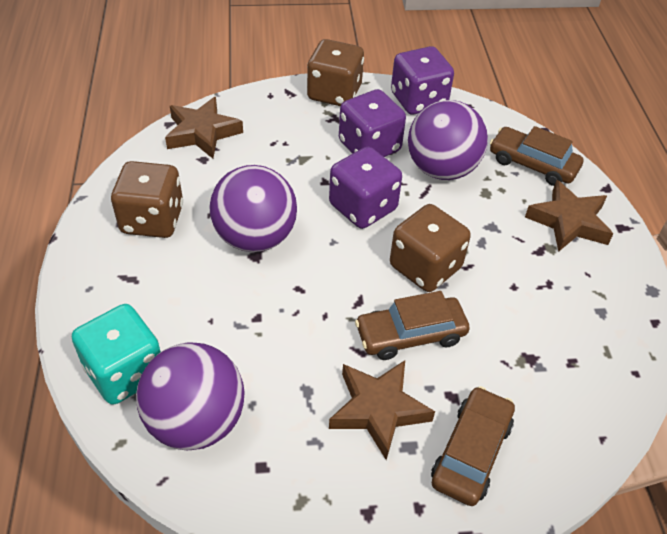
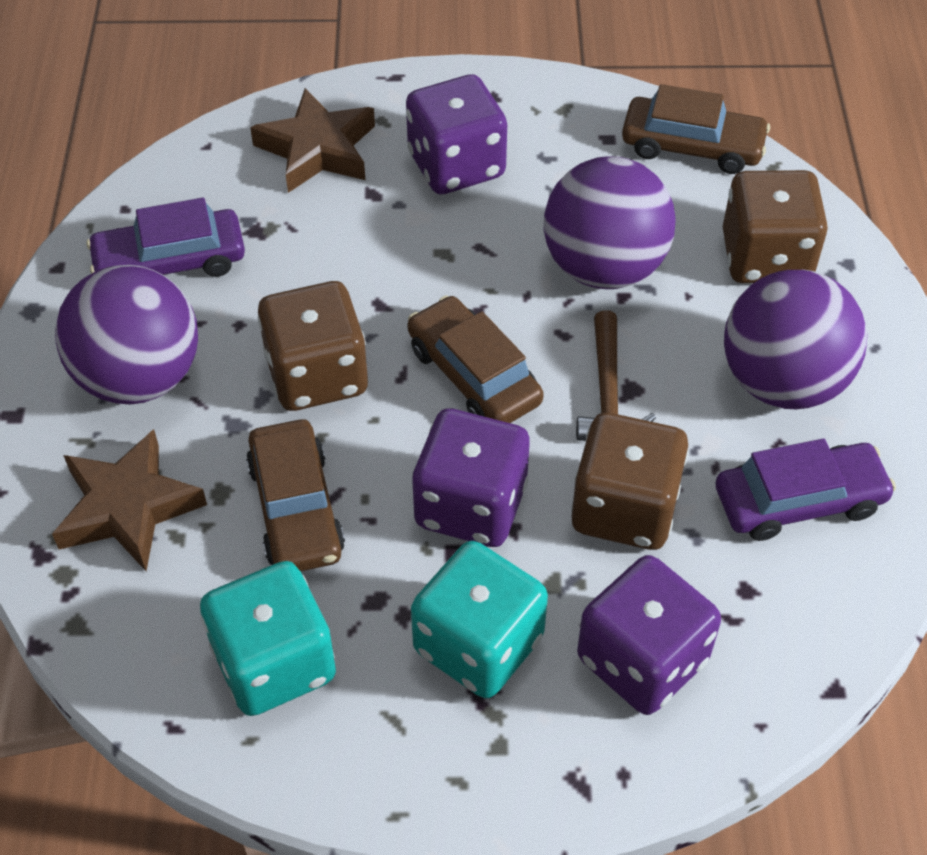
brown hammer: none = 0 -> [576,310,656,441] = 1
brown star: [165,97,243,159] [329,360,435,460] [525,180,613,252] = 3 -> [52,429,207,571] [250,88,375,193] = 2
purple car: none = 0 -> [86,198,245,277] [716,439,896,541] = 2
turquoise dice: [72,304,161,405] = 1 -> [200,561,336,716] [411,541,548,698] = 2

